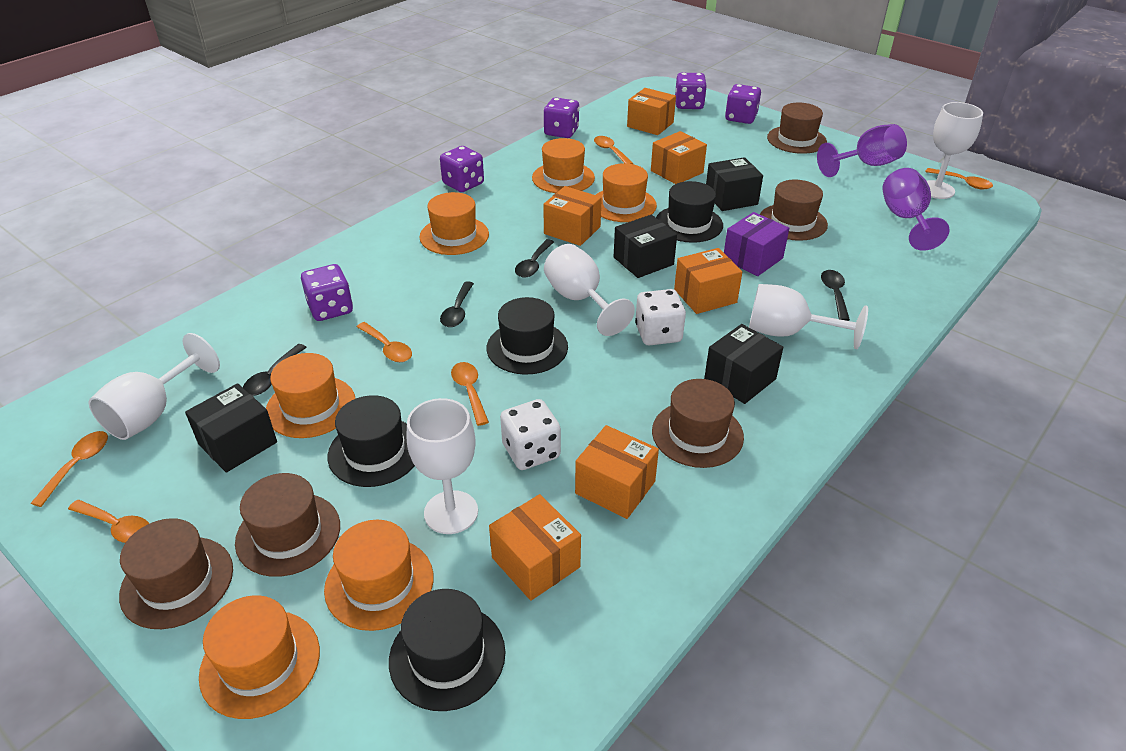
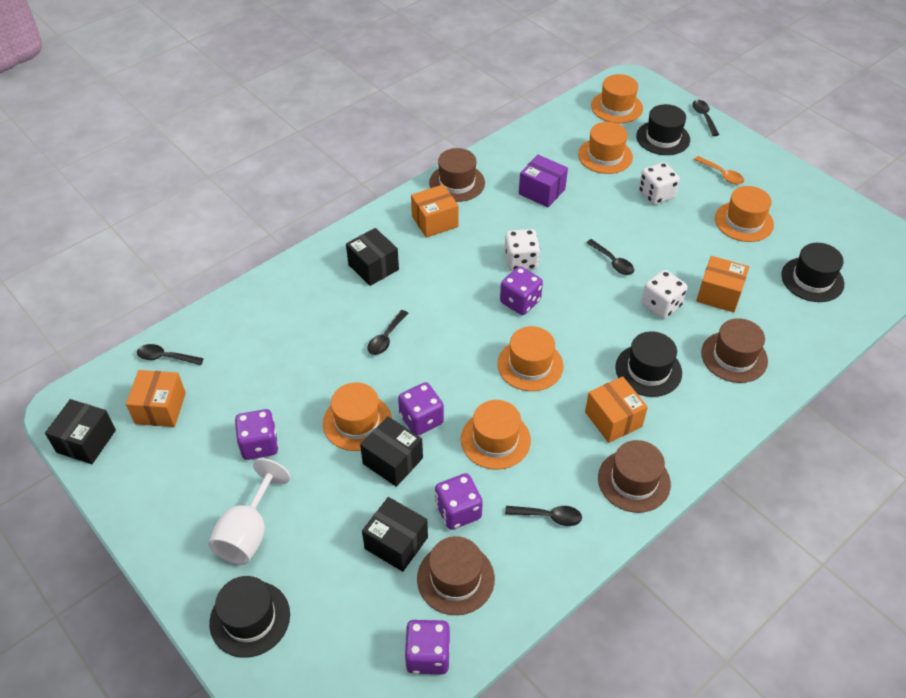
black spoon: [243,344,307,396] [440,281,474,327] [515,239,554,278] [821,270,850,321] = 4 -> [137,344,204,365] [367,310,408,355] [505,506,582,526] [586,239,634,275] [692,100,719,136] = 5
brown hat: [119,518,233,629] [235,473,340,577] [652,379,744,468] [760,180,828,241] [767,103,827,154] = 5 -> [417,536,495,615] [429,148,485,202] [598,440,671,513] [701,318,768,383] = 4
orange box: [489,494,581,601] [543,186,602,246] [575,425,659,519] [627,88,676,135] [651,131,707,184] [674,248,742,314] = 6 -> [126,370,186,427] [411,184,459,238] [585,377,648,443] [696,256,749,313] = 4
orange spoon: [30,431,108,507] [68,500,149,543] [357,322,412,362] [451,362,489,426] [594,136,633,164] [925,168,993,189] = 6 -> [694,156,744,184] = 1
purple goblet: [817,124,907,177] [882,168,950,251] = 2 -> none = 0
white dice: [500,399,561,470] [635,289,686,345] = 2 -> [504,229,540,271] [639,162,680,205] [641,270,687,319] = 3
white goblet: [89,333,220,440] [407,398,478,534] [544,244,635,336] [749,284,868,349] [927,102,983,199] = 5 -> [208,458,290,565] = 1

